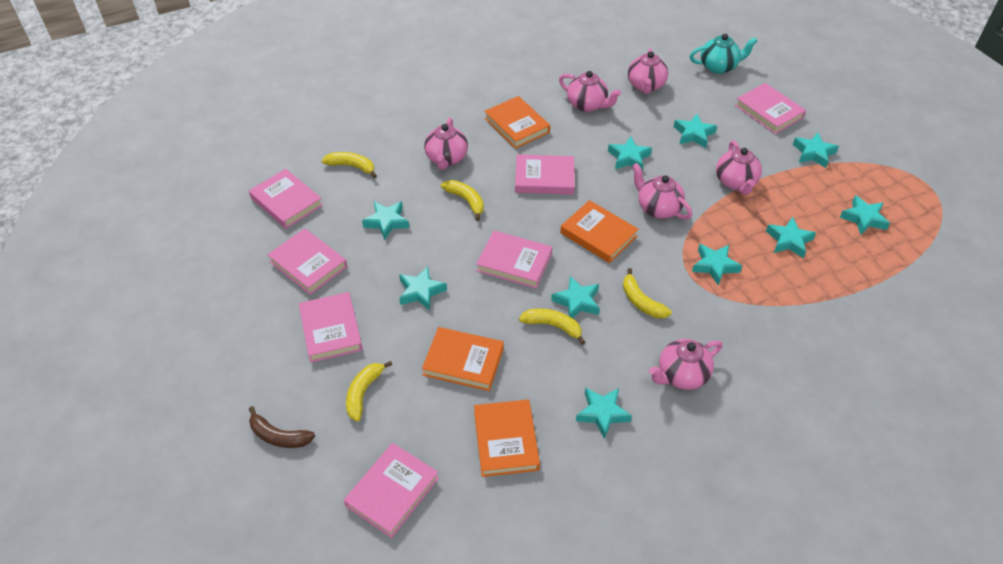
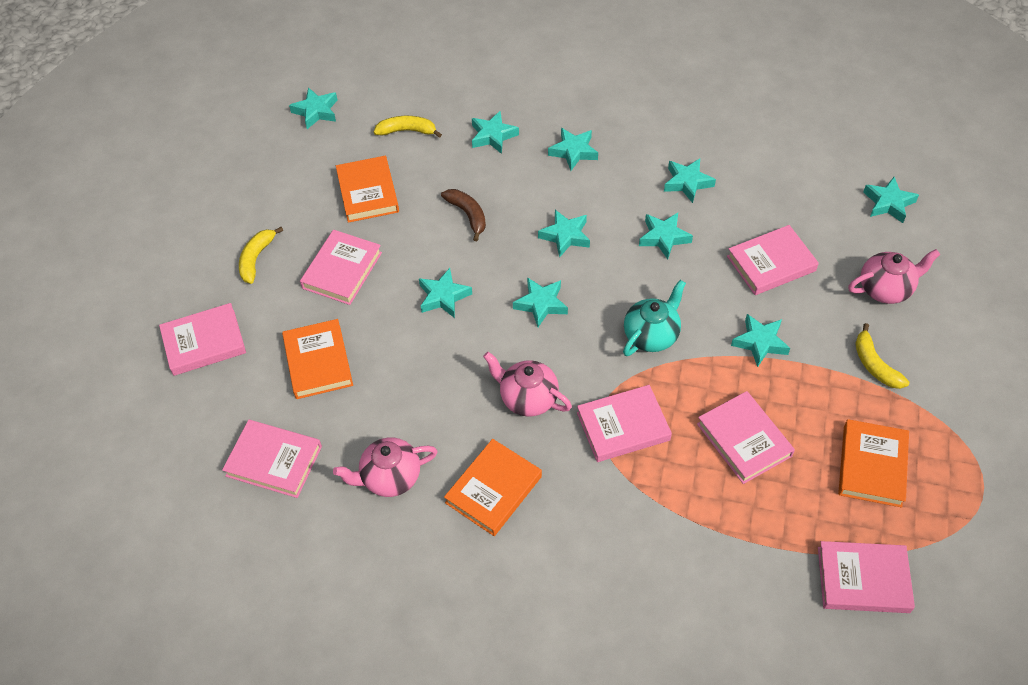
pink teapot: [424,118,468,170] [559,71,621,112] [628,48,668,94] [632,163,692,220] [649,339,723,390] [716,140,762,195] = 6 -> [333,438,438,497] [483,352,572,417] [848,249,940,304] = 3
yellow banana: [322,152,377,178] [346,361,392,421] [441,180,484,221] [519,308,585,345] [623,268,672,318] = 5 -> [239,227,283,284] [374,116,442,138] [855,323,909,389] = 3

